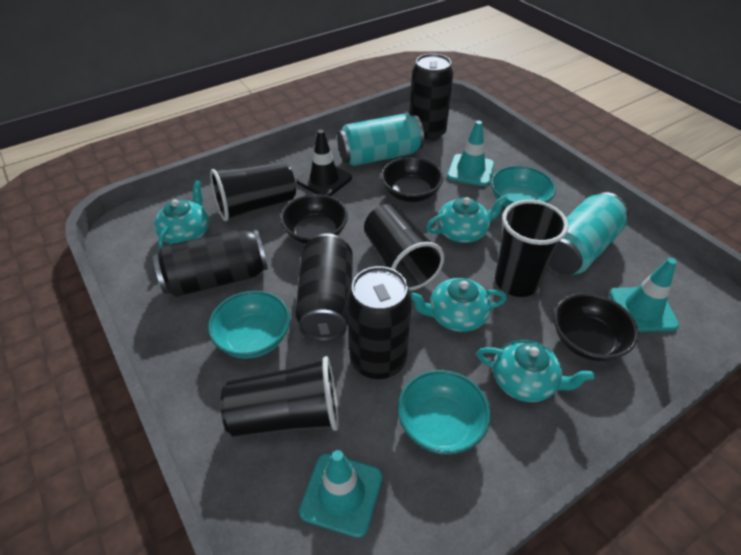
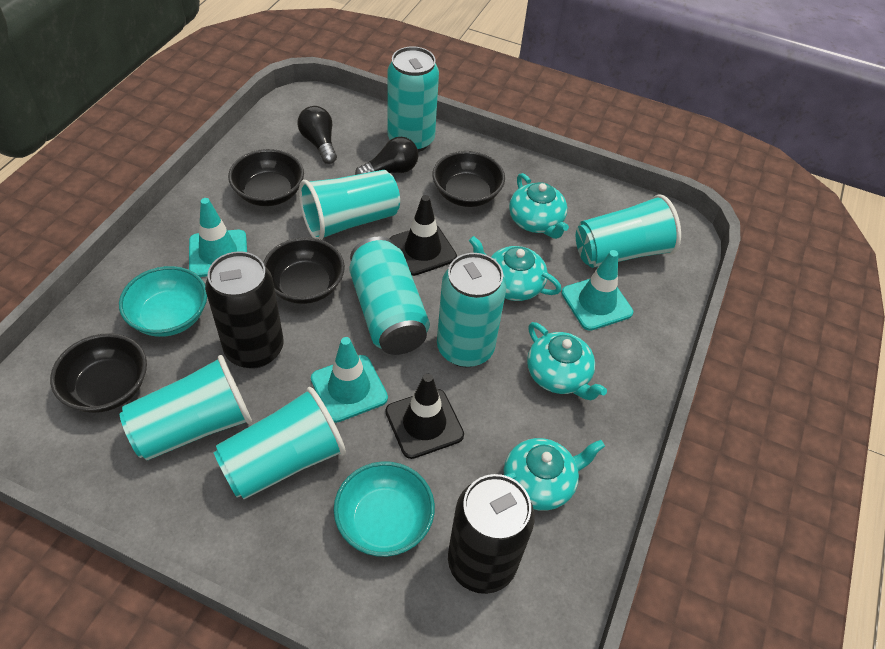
black bowl: [280,194,348,244] [381,157,443,202] [554,293,639,361] = 3 -> [50,333,147,413] [228,149,304,206] [263,237,345,304] [432,151,505,207] = 4
black can: [153,228,268,297] [295,233,353,342] [347,266,412,379] [409,53,453,142] = 4 -> [205,251,284,369] [448,474,535,594] = 2
black cup: [210,161,296,221] [220,356,339,438] [364,204,444,291] [495,200,569,297] = 4 -> none = 0
black light bulb: none = 0 -> [298,106,337,164] [355,137,418,175] = 2
black traffic cone: [296,130,352,196] = 1 -> [386,374,464,459] [390,195,457,276] = 2
turquoise bowl: [208,291,290,359] [397,370,490,455] [491,166,556,208] = 3 -> [119,266,207,337] [334,461,435,557] = 2
turquoise can: [337,114,424,166] [548,192,629,275] = 2 -> [349,237,430,355] [388,46,439,152] [437,253,506,367] = 3
turquoise cup: none = 0 -> [120,355,252,460] [213,387,346,499] [299,170,400,240] [576,194,681,268] = 4

